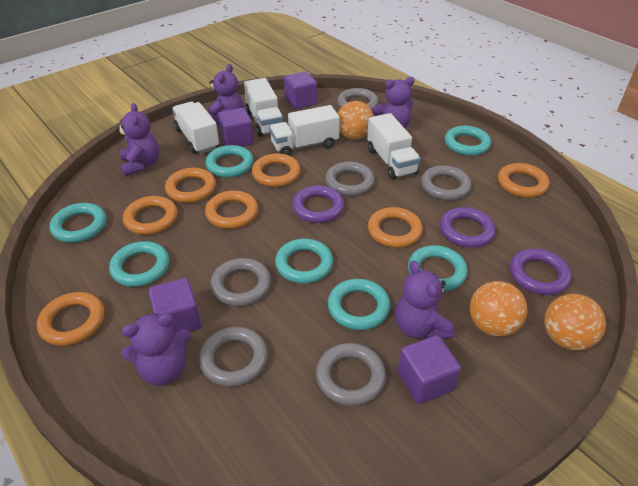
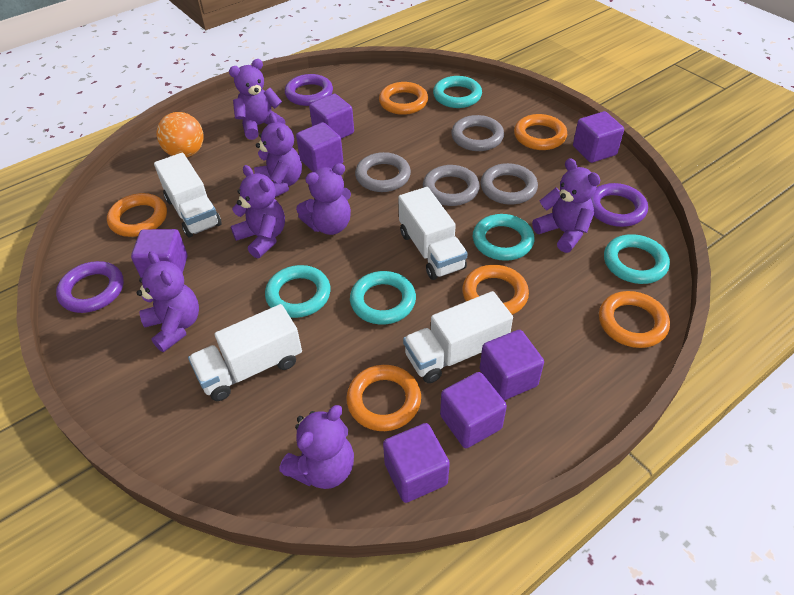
grey ring: [199,327,268,387] [210,258,271,306] [316,343,386,406] [325,162,375,196] [337,88,379,110] [421,165,472,200] = 6 -> [355,152,411,192] [423,165,480,206] [451,115,504,151] [480,163,538,205] = 4
orange ball: [338,101,374,140] [470,281,527,336] [544,294,606,351] = 3 -> [156,112,204,157] = 1
orange ring: [37,292,104,346] [123,196,177,235] [165,168,216,203] [205,191,258,229] [252,153,301,187] [368,207,423,248] [498,163,550,198] = 7 -> [107,193,167,237] [346,365,421,431] [379,82,428,115] [462,265,529,315] [514,114,567,150] [599,291,670,348] = 6
purple cube: [149,278,201,334] [218,108,254,146] [284,72,317,109] [398,335,461,404] = 4 -> [131,229,188,278] [296,122,343,172] [309,94,354,139] [383,423,450,503] [440,372,507,448] [480,330,544,400] [573,111,624,163] = 7
purple teddy bear: [116,103,159,176] [121,313,191,386] [208,64,243,126] [372,77,415,128] [395,261,455,339] = 5 -> [137,251,199,352] [229,59,285,140] [231,165,285,258] [254,113,302,197] [279,405,354,489] [296,163,351,235] [532,158,601,253] = 7
turquoise ring: [49,203,106,243] [109,241,169,287] [205,145,254,178] [275,239,333,284] [328,279,390,330] [408,245,468,291] [445,126,491,156] = 7 -> [265,265,331,318] [350,271,416,325] [433,76,482,108] [473,214,534,261] [604,234,670,284] = 5

